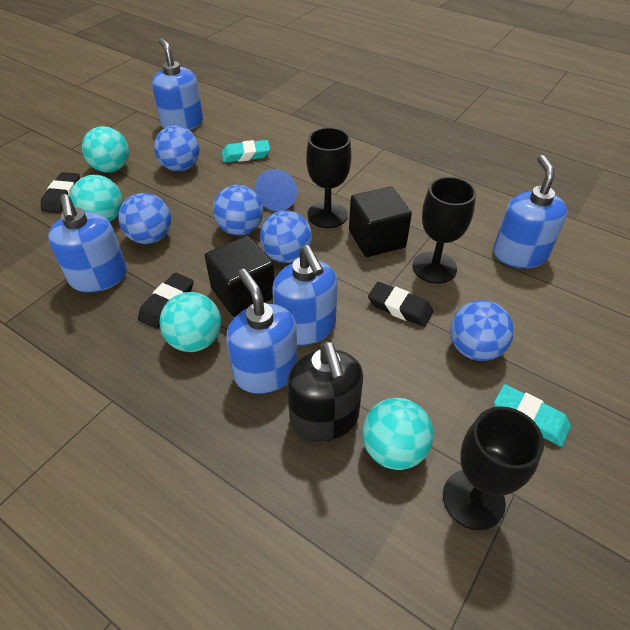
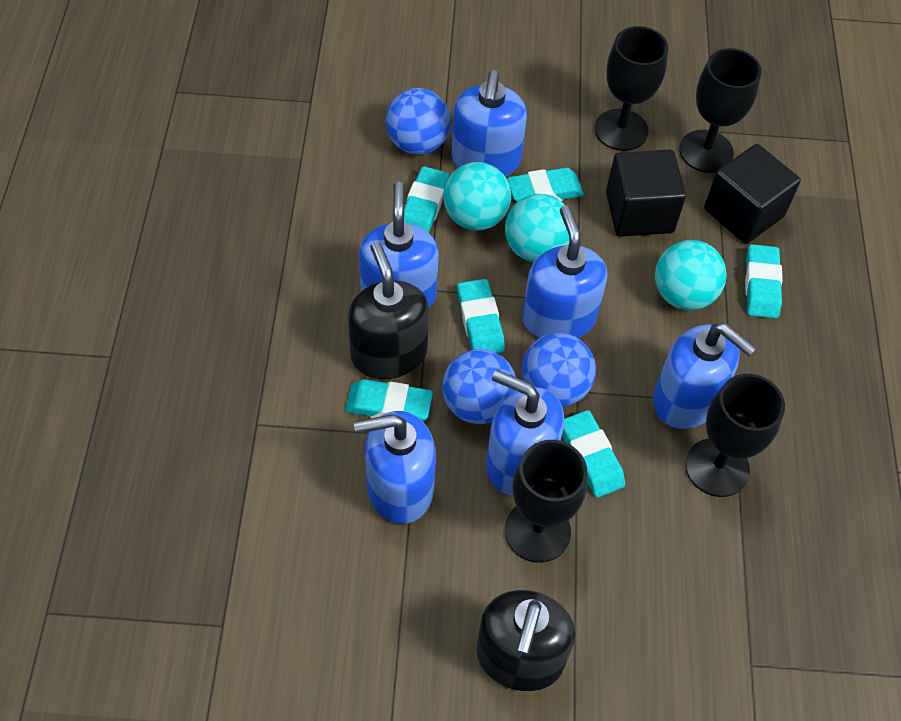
black eraser: [41,172,80,213] [138,273,193,328] [368,282,433,327] = 3 -> none = 0
black goblet: [306,127,351,228] [412,177,476,284] [443,406,544,530] = 3 -> [505,440,588,563] [595,26,668,151] [679,48,762,173] [685,374,785,497] = 4
black soap dispenser: [287,341,363,441] = 1 -> [348,242,429,379] [476,590,575,691] = 2
blue ball: [118,193,171,244] [154,125,199,172] [213,185,263,236] [260,210,312,263] [450,300,514,361] = 5 -> [385,88,451,155] [442,349,516,424] [522,333,596,407] = 3
blue cone: [255,169,297,211] = 1 -> none = 0
blue soap dispenser: [48,194,127,293] [152,38,203,130] [226,269,298,394] [272,245,338,345] [493,155,567,268] = 5 -> [354,411,436,524] [359,182,439,308] [452,70,527,176] [486,370,564,495] [522,205,607,338] [653,323,756,429] = 6
turquoise ball: [70,175,123,222] [82,126,129,172] [159,292,221,352] [362,398,434,470] = 4 -> [443,162,511,231] [505,194,569,263] [655,240,727,310] = 3
turquoise eraser: [222,140,270,163] [494,384,571,447] = 2 -> [345,379,433,421] [404,166,449,233] [457,279,505,353] [507,168,584,202] [562,410,625,498] [745,244,783,318] = 6

